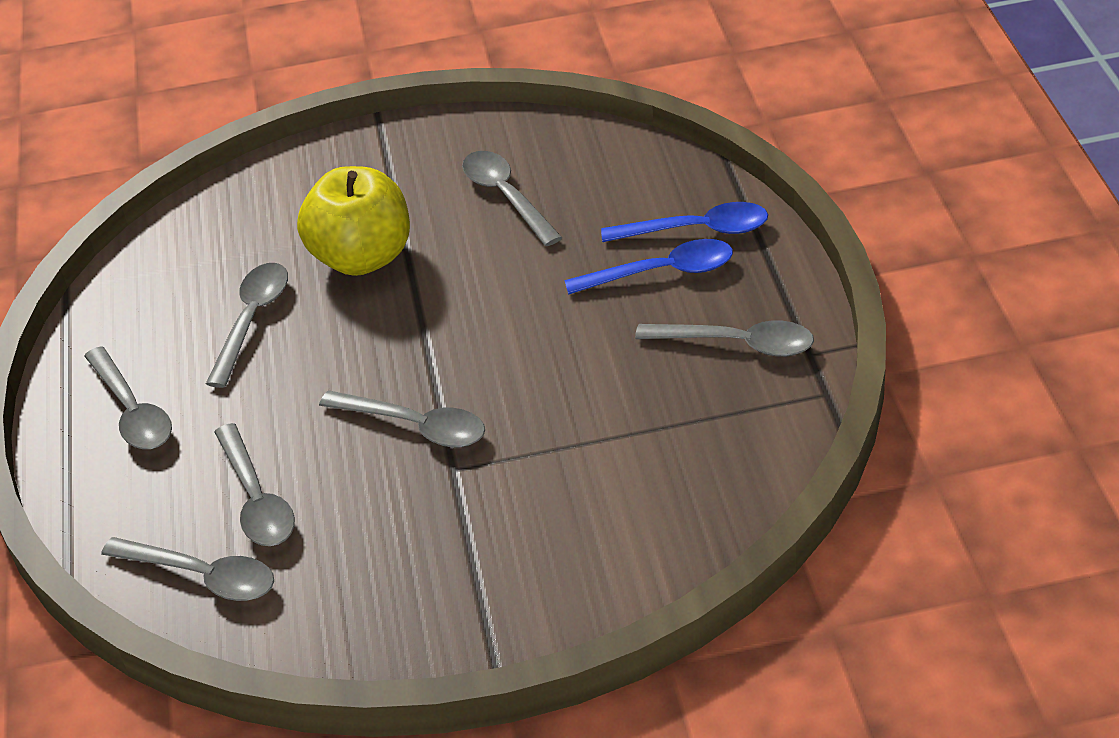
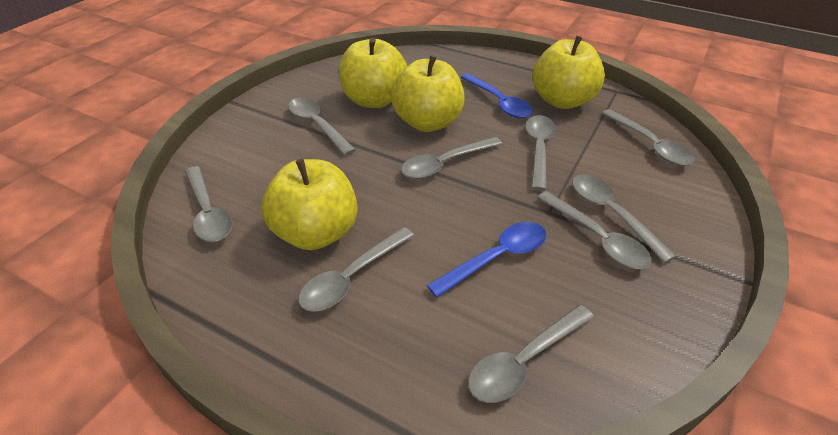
grey spoon: [84,346,172,449] [101,537,274,601] [206,263,288,388] [214,423,295,546] [319,390,485,447] [462,151,562,246] [635,320,814,357] = 7 -> [185,166,233,242] [288,97,356,156] [298,227,415,312] [401,137,502,179] [468,305,594,403] [525,115,556,191] [537,191,652,269] [572,174,676,263] [601,109,695,166] = 9
yellow apple: [297,166,410,276] = 1 -> [261,159,358,250] [339,38,407,108] [391,55,465,132] [532,36,605,109] = 4

